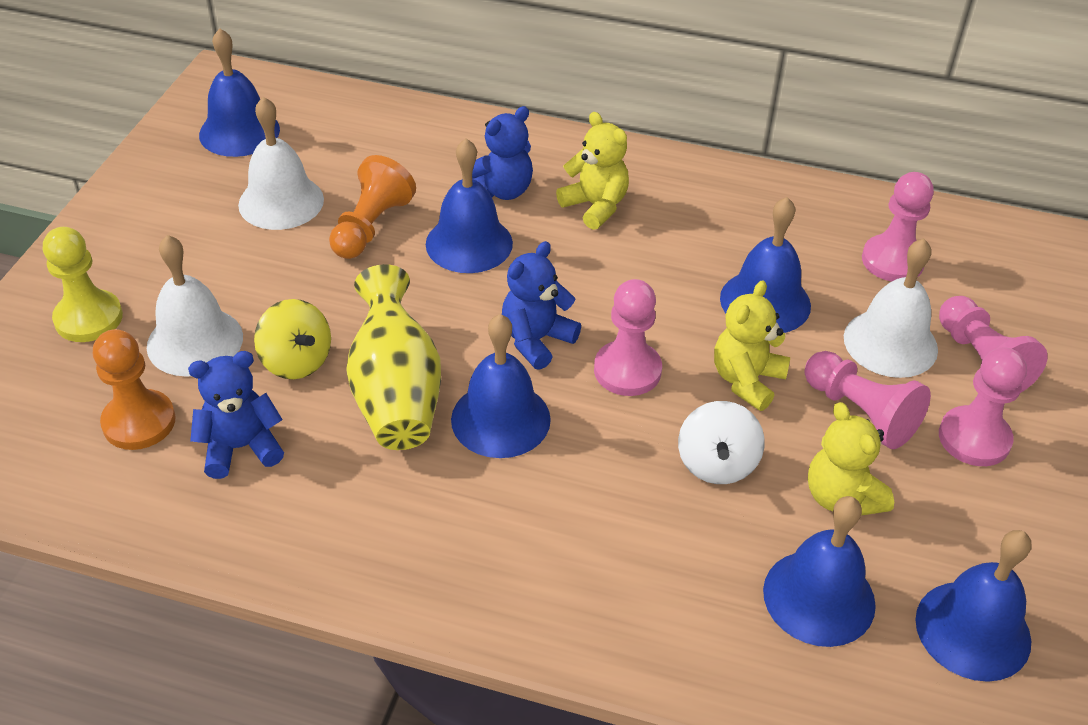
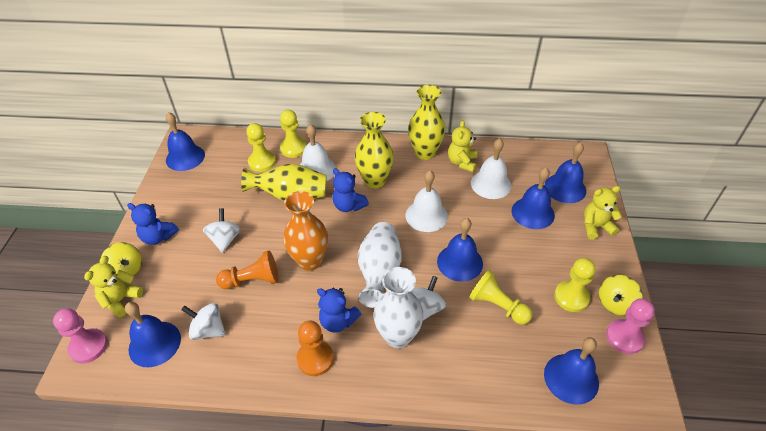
orange vase: none = 0 -> [283,191,328,271] = 1
pink pawn: [594,279,662,396] [805,351,931,449] [862,172,934,281] [939,296,1048,392] [939,347,1027,466] = 5 -> [53,308,108,364] [606,299,655,354] = 2
white spinning top: [678,401,765,484] = 1 -> [181,303,226,340] [203,208,241,253] [410,276,446,320] = 3
white vase: none = 0 -> [358,222,402,308] [374,267,424,348] = 2
yellow pawn: [43,227,123,342] = 1 -> [246,123,276,172] [280,110,307,158] [469,270,532,325] [554,258,596,312] = 4
yellow spinning top: [254,299,331,379] = 1 -> [101,242,142,276] [599,275,643,315] = 2
yellow vase: [346,264,441,450] = 1 -> [241,164,327,201] [355,112,394,188] [408,85,445,160] = 3

